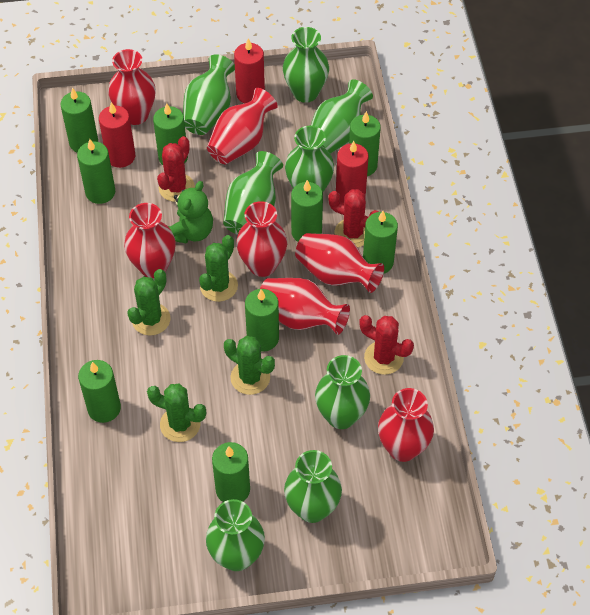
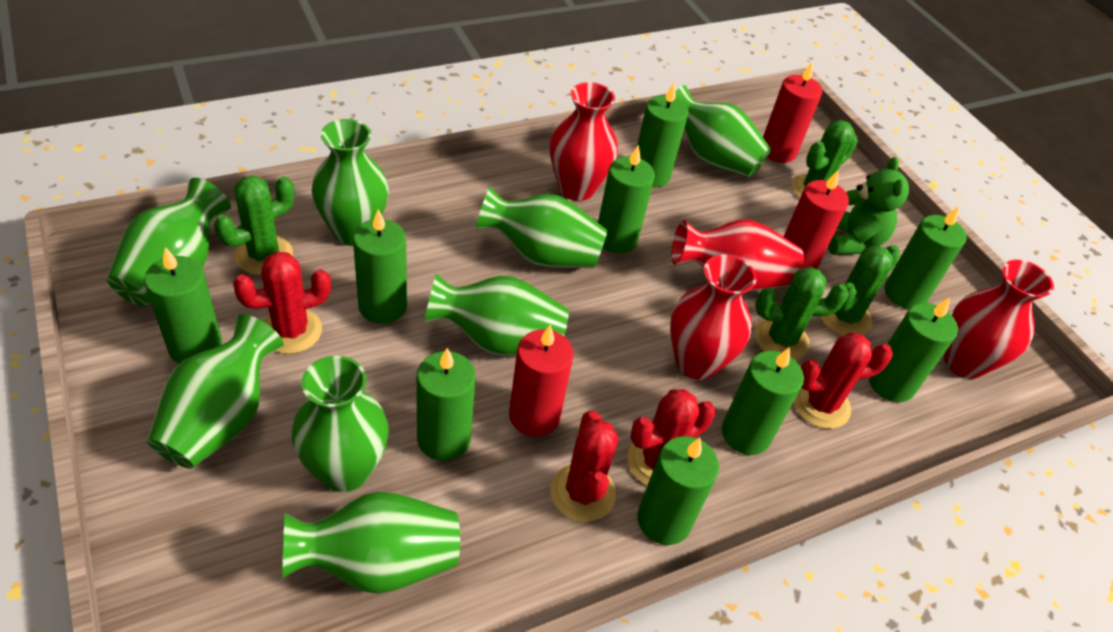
red cactus: [157,136,195,202] [328,189,378,248] [359,315,414,375] = 3 -> [233,252,331,354] [550,410,619,522] [627,389,716,485] [794,332,893,429] = 4
red vase: [108,49,156,125] [124,203,176,278] [207,88,278,164] [236,201,287,277] [260,278,350,335] [295,233,384,293] [378,388,434,462] = 7 -> [550,82,618,201] [670,254,757,380] [671,220,804,292] [944,260,1054,379] = 4

